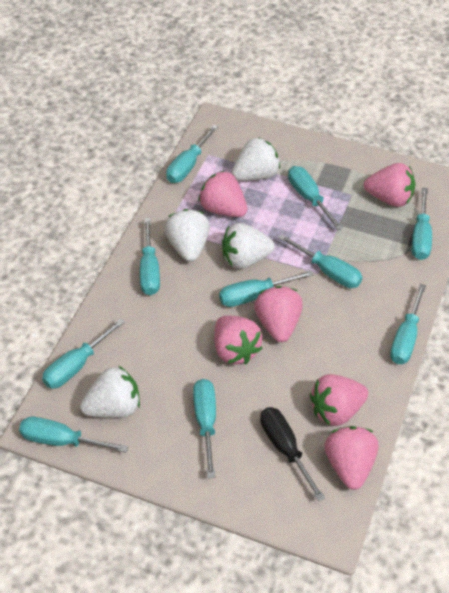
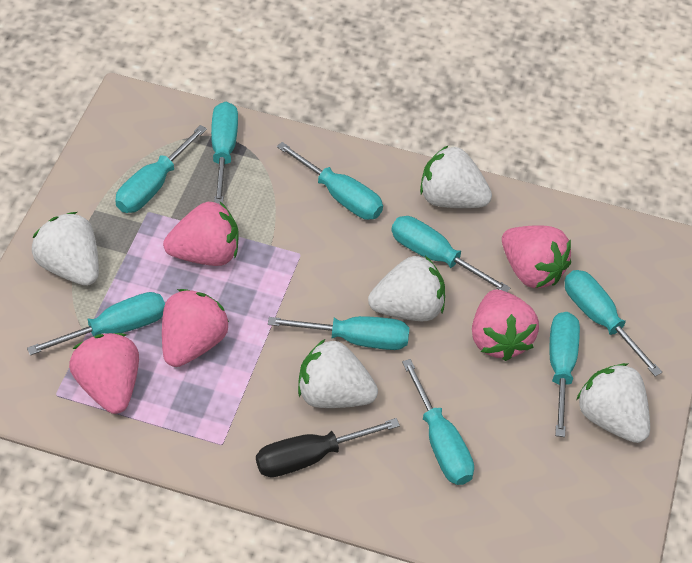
pink strawberry: [198,170,248,217] [214,316,262,364] [254,286,303,342] [310,374,368,426] [325,426,378,490] [364,163,415,207] = 6 -> [69,333,139,414] [162,289,229,367] [163,202,239,266] [472,289,539,361] [502,225,571,288] = 5
turquoise screwdriver: [19,417,129,453] [42,318,125,389] [140,218,160,295] [166,125,218,183] [193,379,216,478] [219,270,314,307] [278,234,362,288] [288,166,343,230] [390,284,426,364] [412,187,432,260] = 10 -> [27,292,165,355] [115,125,207,213] [211,102,238,204] [268,316,409,350] [277,142,383,220] [391,216,511,292] [402,359,474,485] [550,312,580,437] [565,270,662,377] = 9
white strawberry: [80,366,140,418] [164,209,210,262] [222,223,275,269] [232,137,280,181] = 4 -> [32,212,99,286] [298,339,378,408] [368,256,445,321] [420,145,492,208] [576,363,650,443] = 5

